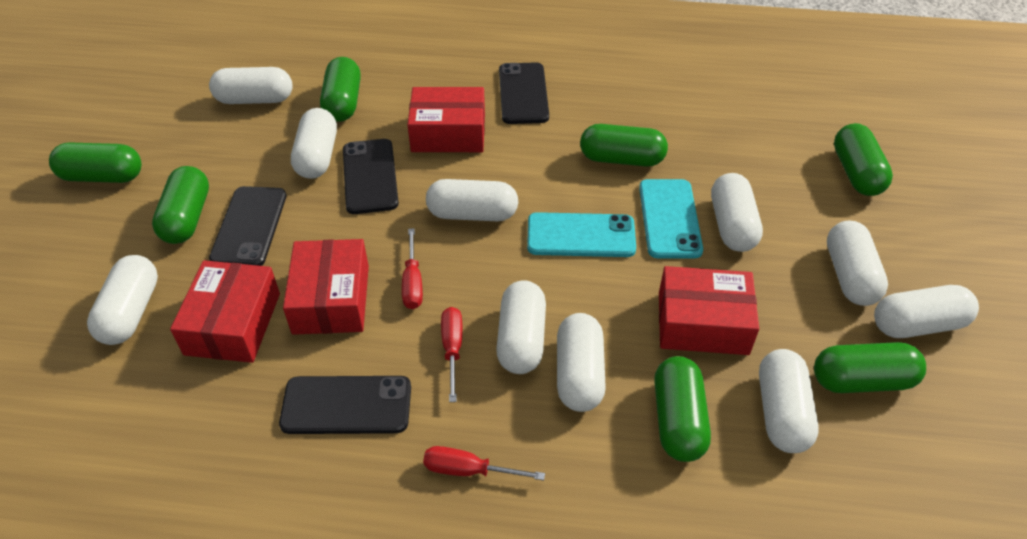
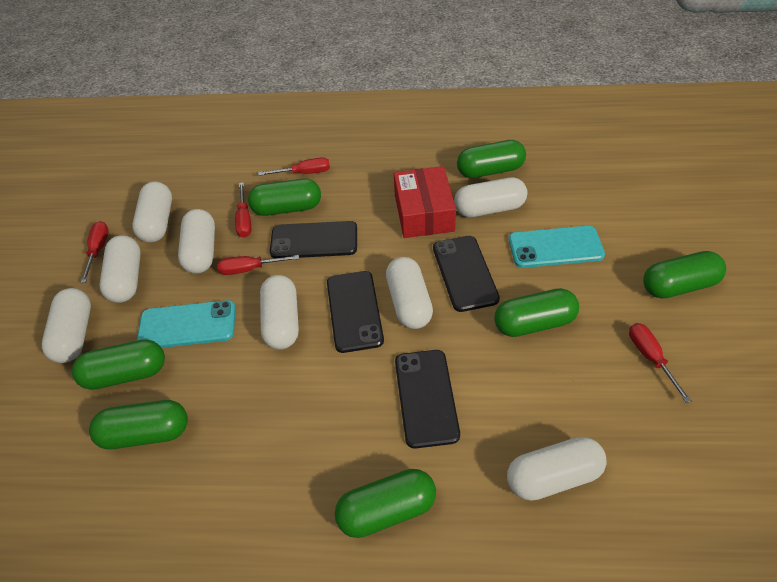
red box: [170,260,280,363] [283,239,369,335] [407,87,485,152] [659,266,759,355] = 4 -> [394,166,456,238] = 1
red screwdriver: [402,228,423,309] [423,446,545,480] [441,307,463,402] = 3 -> [80,221,109,283] [217,255,299,275] [235,182,251,238] [258,157,330,176] [629,323,692,403] = 5
white capsule: [87,255,158,345] [209,67,293,104] [291,108,337,179] [426,179,518,221] [496,280,546,374] [557,313,606,412] [711,173,763,252] [759,349,819,453] [827,221,888,306] [874,285,979,338] = 10 -> [42,288,91,363] [99,235,141,303] [132,182,172,242] [178,209,215,274] [260,275,299,350] [386,257,433,329] [454,177,527,217] [507,437,607,501] = 8

